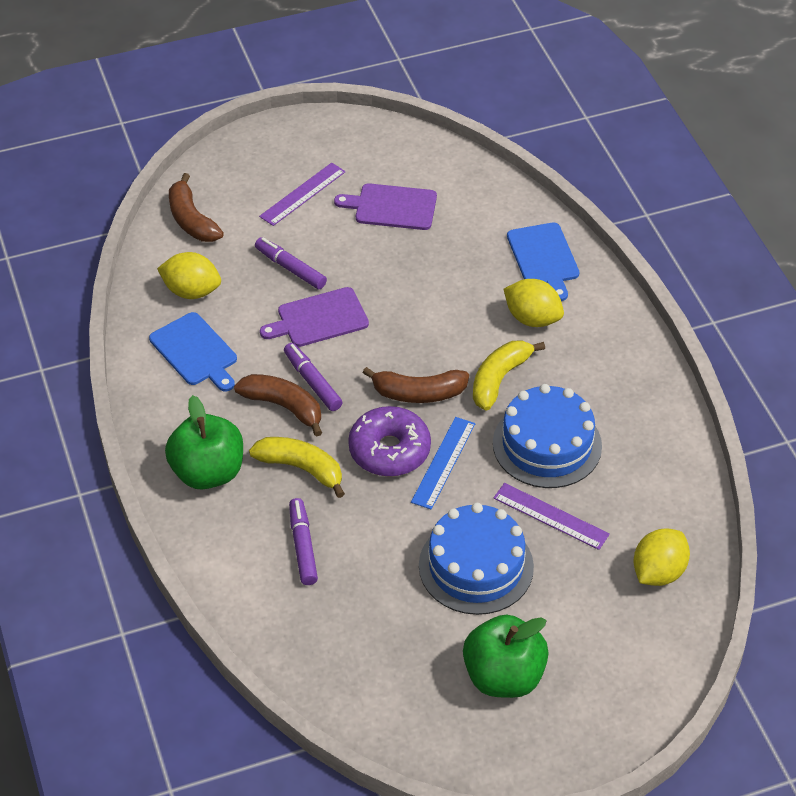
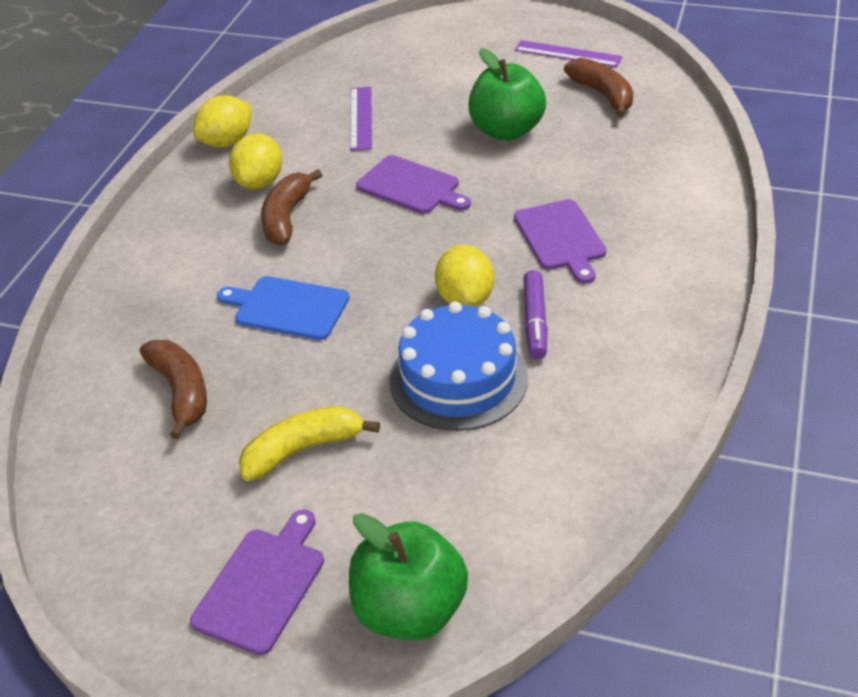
blue cake: [419,503,534,615] [493,384,602,488] = 2 -> [389,301,528,431] = 1
blue cutting board: [149,312,237,392] [507,222,579,301] = 2 -> [217,276,349,340] = 1
blue ruler: [411,417,475,510] = 1 -> none = 0
purple cutting board: [260,287,369,347] [334,183,437,230] = 2 -> [190,509,324,655] [356,155,471,214] [514,199,606,284] = 3
purple donut: [348,406,431,477] = 1 -> none = 0
purple marker: [255,237,327,289] [284,343,343,411] [289,498,318,585] = 3 -> [523,270,548,359] = 1
yellow banana: [249,437,345,498] [473,340,545,411] = 2 -> [239,406,380,481] = 1

